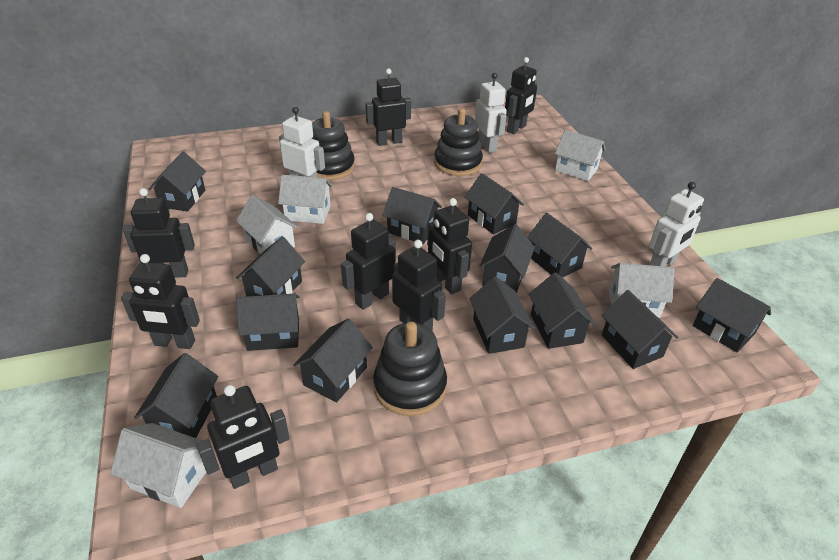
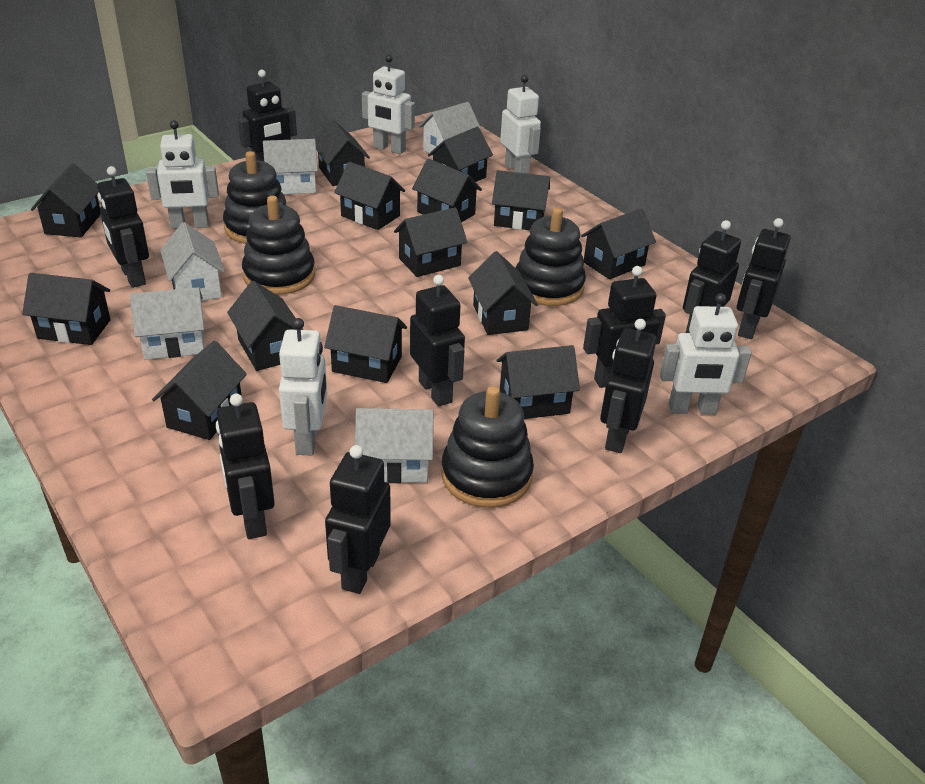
black house: [134,353,218,438] [149,152,206,211] [236,237,305,296] [236,294,300,351] [293,318,373,403] [383,187,442,244] [465,173,524,234] [470,277,535,354] [479,224,535,293] [527,213,592,278] [529,273,596,349] [601,290,679,369] [693,278,771,352] = 13 -> [22,273,111,345] [31,163,101,237] [152,341,247,440] [227,281,303,371] [315,120,370,186] [324,305,407,383] [334,162,405,230] [394,207,468,277] [412,159,482,222] [428,127,493,182] [468,251,538,335] [492,170,550,230] [497,345,580,419] [581,208,656,279] = 14
black robot: [121,254,200,349] [123,188,195,278] [197,385,290,489] [341,213,396,310] [365,68,411,146] [392,240,446,332] [427,198,472,294] [505,57,537,134] = 8 -> [97,166,149,288] [216,393,275,539] [238,70,297,162] [325,445,391,594] [410,275,465,406] [583,266,666,388] [600,319,657,453] [683,220,741,333] [737,218,791,339] = 9
black stacking toy: [312,111,355,180] [373,322,447,416] [434,108,483,176] = 3 -> [223,151,287,244] [242,196,315,295] [441,386,534,508] [516,208,586,306] = 4
white robot: [279,107,325,177] [475,73,507,153] [649,182,704,266] = 3 -> [146,120,219,229] [279,318,327,455] [362,55,415,154] [500,75,541,174] [660,293,752,414] = 5

